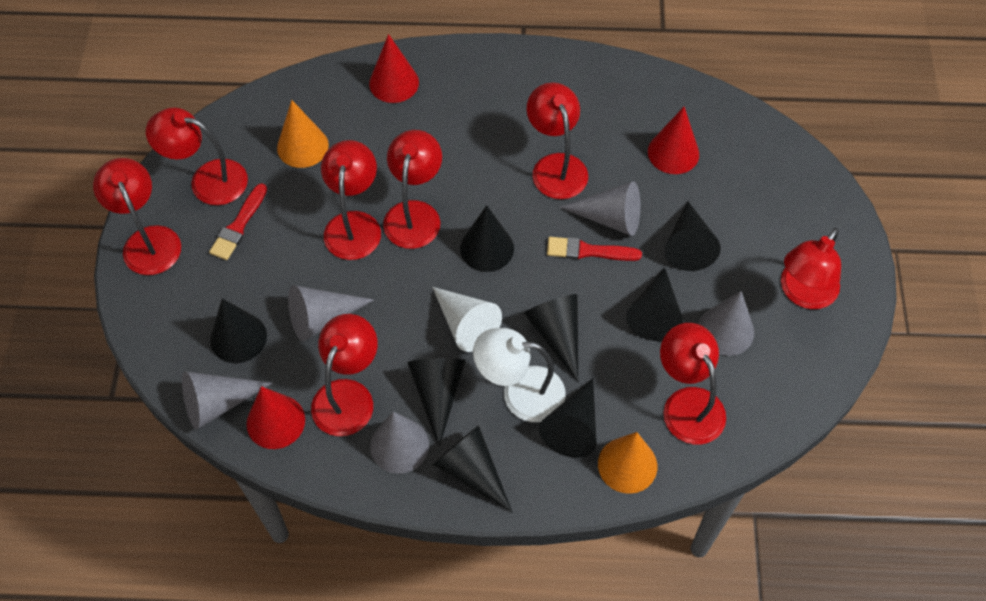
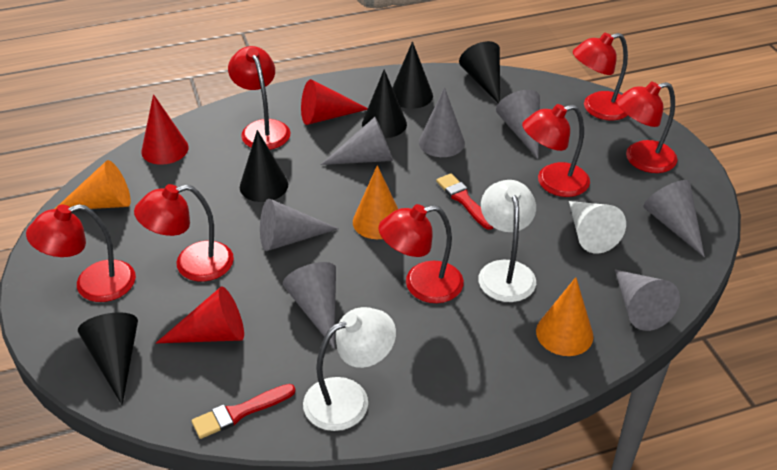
black cone: [210,298,267,363] [408,358,466,447] [432,425,512,512] [460,205,514,272] [524,294,578,382] [539,378,597,458] [626,267,683,341] [665,201,721,271] = 8 -> [78,312,138,405] [240,130,288,202] [362,69,407,138] [392,41,433,109] [459,41,500,103] = 5
grey cone: [182,371,273,430] [288,285,374,341] [370,411,429,474] [559,181,641,236] [699,291,754,356] = 5 -> [260,199,339,251] [283,262,336,349] [320,117,393,165] [419,87,465,157] [496,90,540,159] [615,270,680,331] [643,180,705,257] = 7
orange cone: [277,100,329,168] [598,432,657,494] = 2 -> [55,160,131,209] [353,165,398,239] [536,277,593,356] = 3
red lamp: [93,158,181,275] [146,108,248,205] [311,314,378,436] [321,140,381,260] [383,130,442,249] [527,82,588,199] [660,323,726,445] [781,228,841,309] = 8 -> [26,204,136,302] [134,184,234,282] [228,46,291,150] [379,204,464,303] [522,104,590,197] [573,33,628,120] [616,82,678,173] = 7
white lamp: [473,328,566,422] = 1 -> [303,307,396,431] [478,180,536,302] = 2

